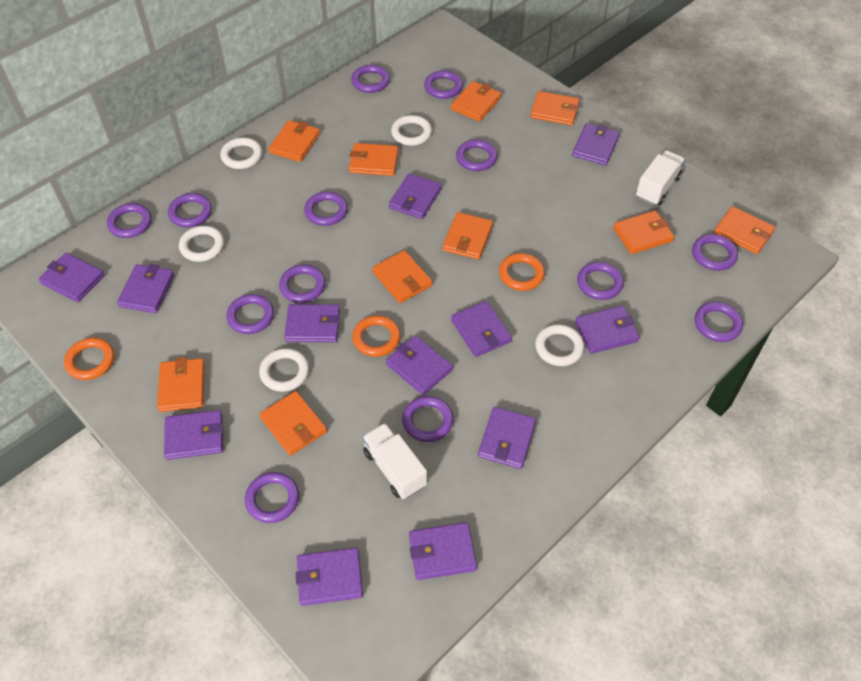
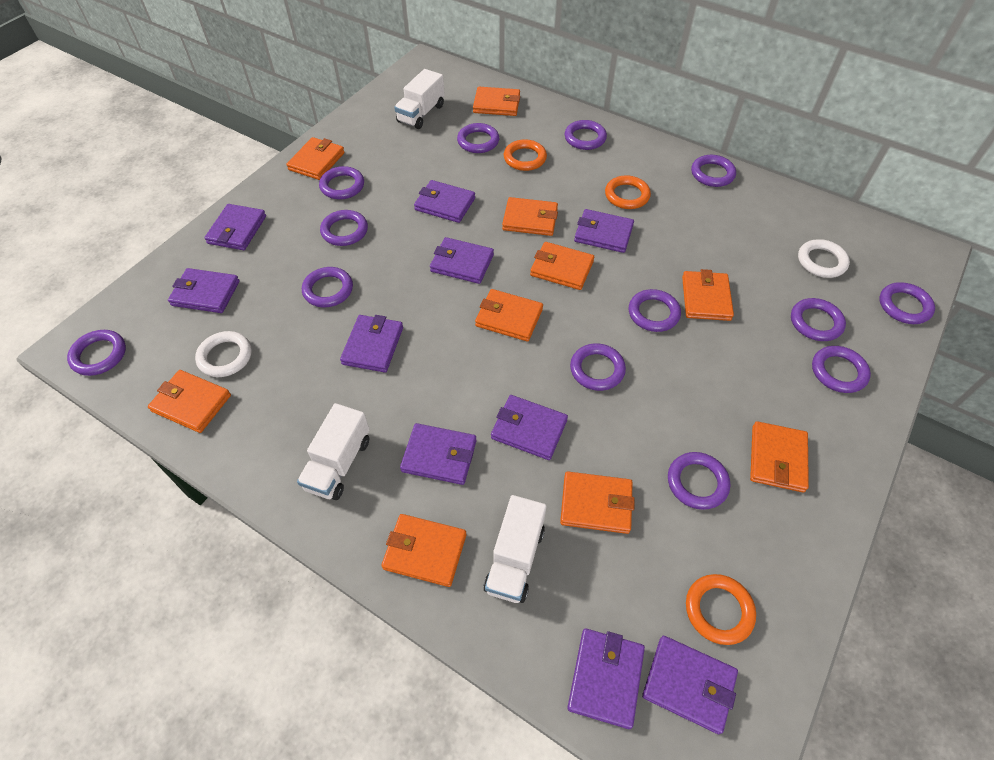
purple wallet: [39,253,105,302] [117,264,174,313] [164,410,223,460] [284,304,340,342] [296,548,363,606] [386,336,453,395] [389,173,442,219] [409,522,477,580] [451,301,512,357] [478,407,536,469] [572,123,620,165] [575,306,640,354] = 12 -> [168,268,240,313] [204,204,266,250] [340,315,403,372] [400,423,476,485] [414,180,475,223] [430,237,494,284] [491,395,568,460] [567,628,645,729] [574,209,634,253] [642,636,738,734] = 10
white ring: [179,226,224,262] [220,138,262,169] [259,348,309,392] [391,115,432,146] [535,325,584,366] = 5 -> [195,331,252,377] [798,239,850,278] = 2
white truck: [362,423,427,499] [636,150,685,206] = 2 -> [297,403,370,500] [394,69,445,129] [484,495,546,603] = 3

